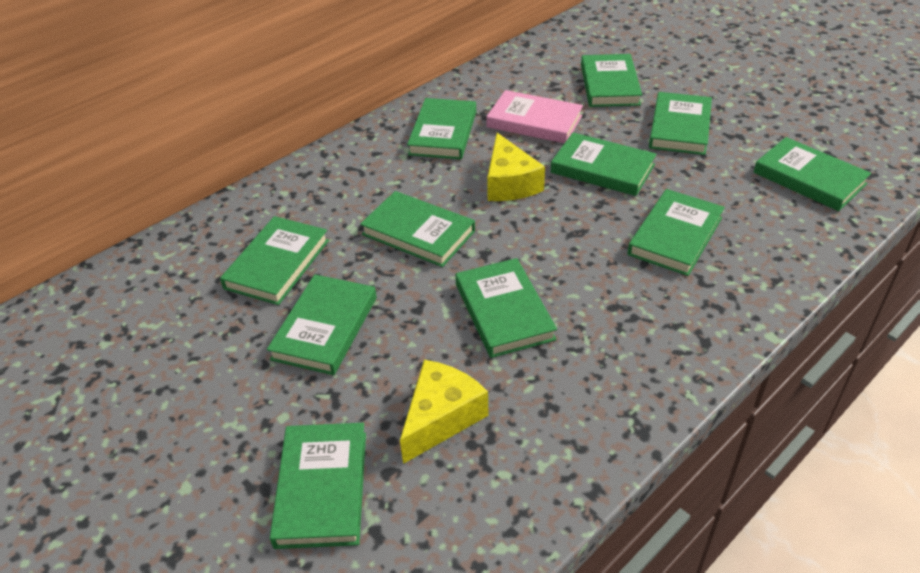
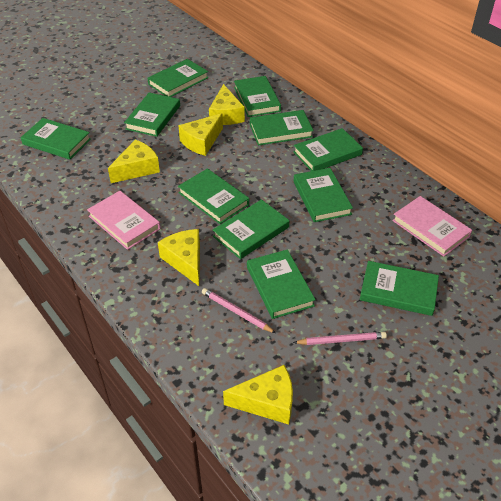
pink book: [486,90,583,143] = 1 -> [87,191,160,250] [392,196,472,257] = 2
pink pencil: none = 0 -> [202,288,276,333] [293,332,387,345] = 2
yellow cheese: [400,360,488,464] [487,133,545,201] = 2 -> [108,140,160,183] [158,229,200,286] [178,113,223,156] [209,84,245,125] [223,365,293,424] = 5

